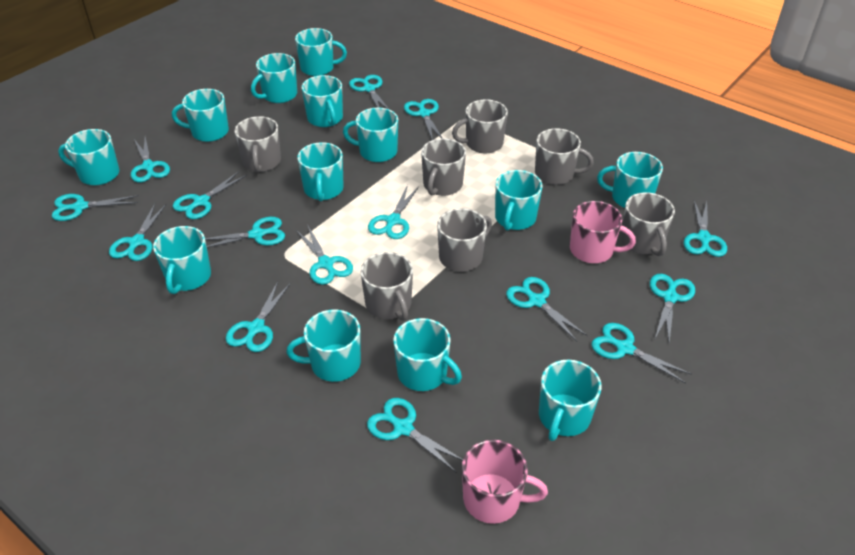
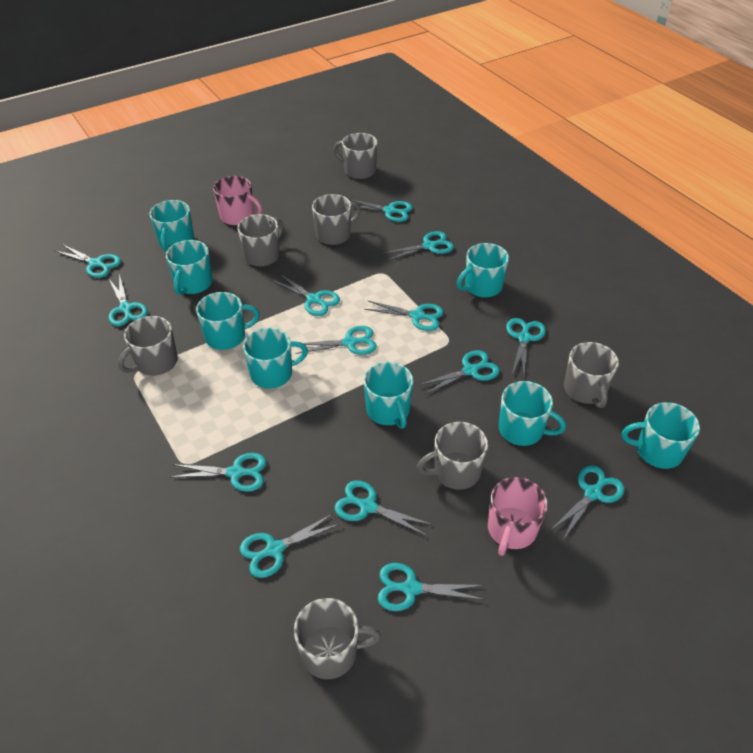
turquoise mug: [58,129,120,185] [153,226,211,294] [172,89,229,142] [251,53,297,103] [286,309,361,382] [295,28,347,76] [297,142,344,201] [302,75,343,127] [343,108,398,162] [393,318,462,391] [495,170,543,231] [539,360,602,441] [597,152,663,208] = 13 -> [150,200,194,252] [166,240,213,295] [196,292,260,350] [243,328,308,388] [364,362,413,429] [457,243,509,297] [499,381,566,446] [622,402,700,469] = 8
turquoise scissors: [52,194,139,221] [109,204,167,261] [131,137,170,182] [173,171,247,219] [205,217,285,248] [226,282,290,352] [296,226,353,285] [349,75,390,110] [367,398,463,473] [368,185,419,239] [404,99,442,140] [506,277,588,341] [592,323,692,384] [650,274,695,343] [684,201,727,257] = 15 -> [55,244,121,278] [109,274,148,326] [172,453,267,492] [240,513,340,578] [272,274,340,316] [295,326,377,355] [335,480,433,536] [349,199,413,222] [364,300,444,331] [378,563,485,611] [382,231,454,261] [418,350,500,395] [506,318,546,375] [550,465,625,540] = 14

